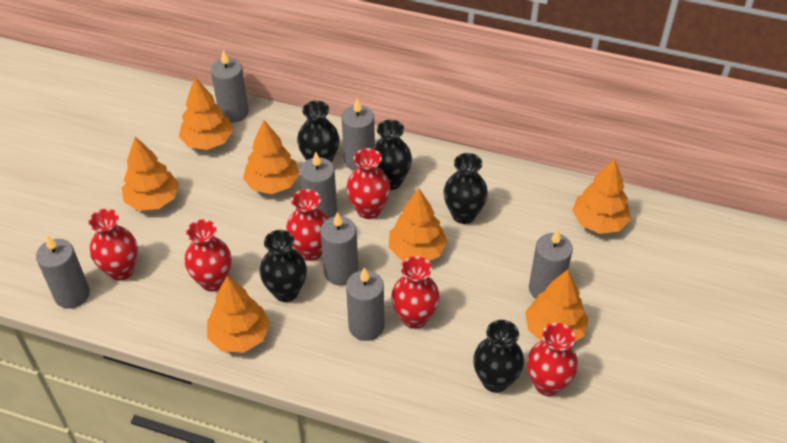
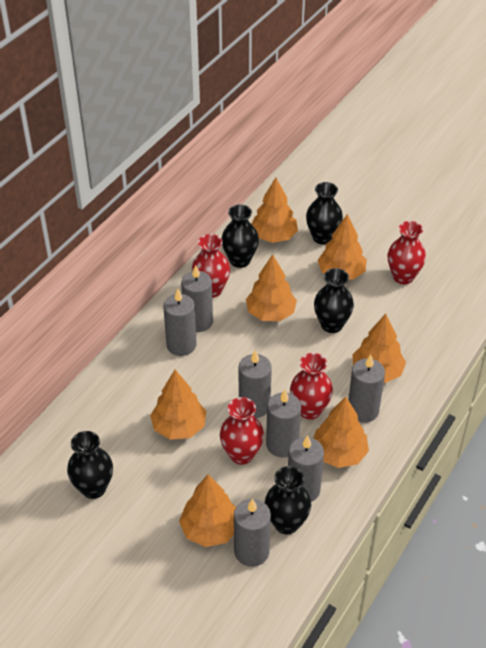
red vase: [89,209,138,281] [184,219,232,291] [286,189,329,261] [346,148,391,219] [391,256,440,329] [527,323,578,396] = 6 -> [192,234,230,298] [220,397,264,465] [290,353,333,419] [388,221,426,284] = 4

